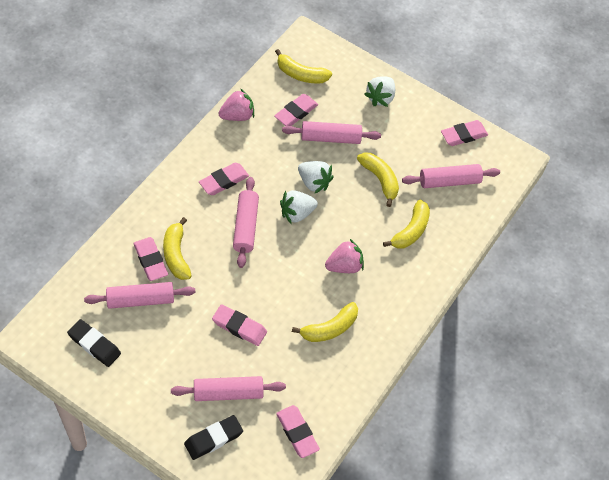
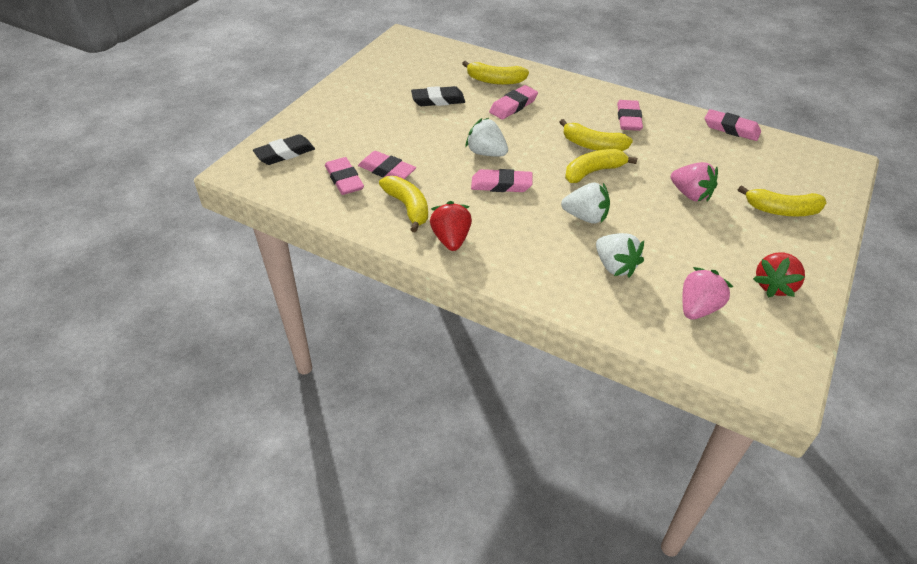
pink rolling pin: [84,282,196,309] [171,376,286,401] [233,177,259,268] [282,121,381,144] [402,164,500,188] = 5 -> none = 0
red strawberry: none = 0 -> [430,201,472,251] [753,253,805,298] = 2

